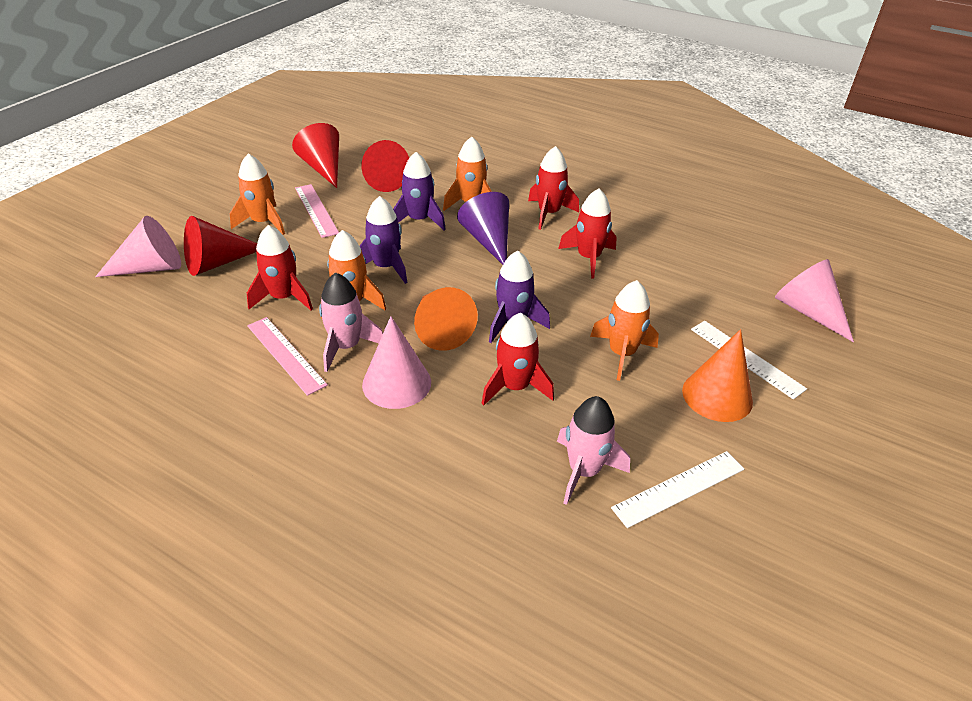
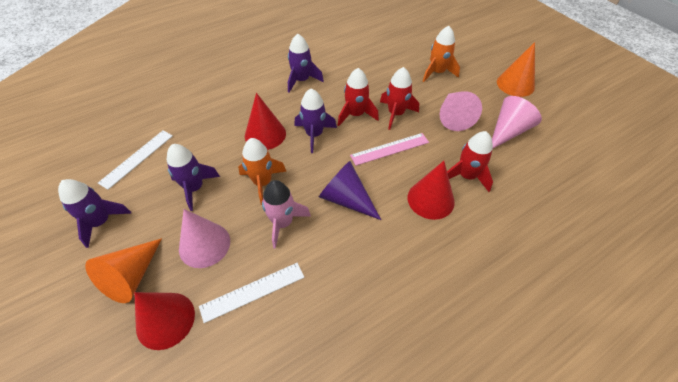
orange rocket: [230,153,285,235] [321,230,386,318] [443,137,492,211] [590,280,659,381] = 4 -> [238,138,287,205] [423,26,460,82] = 2
pink rocket: [319,272,383,372] [557,396,630,505] = 2 -> [262,180,311,249] = 1
pink ruler: [247,317,328,396] [295,184,339,238] = 2 -> [350,133,429,166] = 1
purple rocket: [360,196,407,284] [393,152,446,231] [489,251,550,343] = 3 -> [58,179,131,248] [167,144,220,211] [288,34,324,93] [295,88,337,153] = 4
red rocket: [247,225,313,310] [481,313,554,406] [528,146,579,230] [558,188,617,278] = 4 -> [338,68,379,126] [380,67,419,130] [447,131,493,192] = 3

